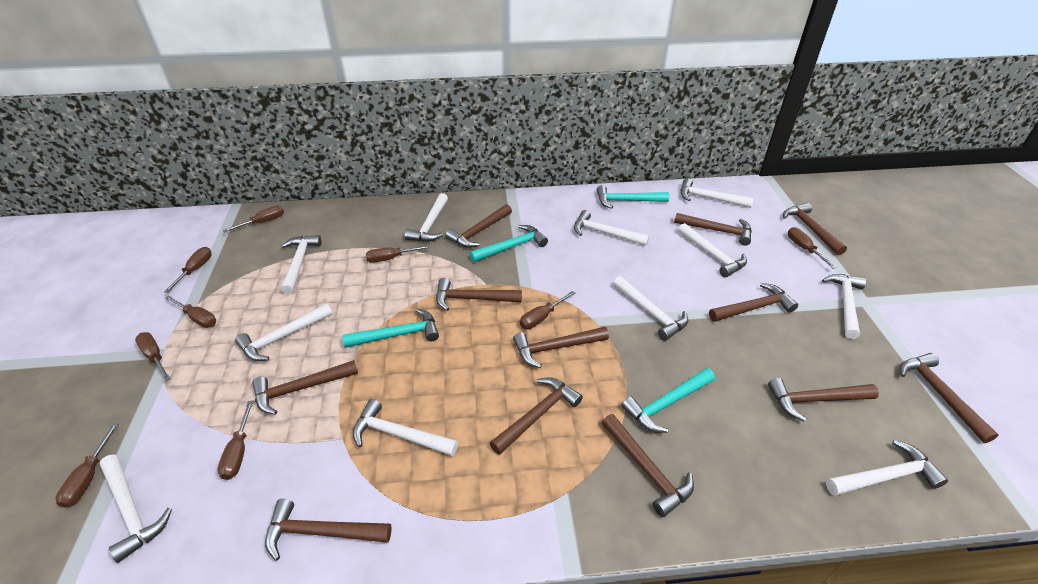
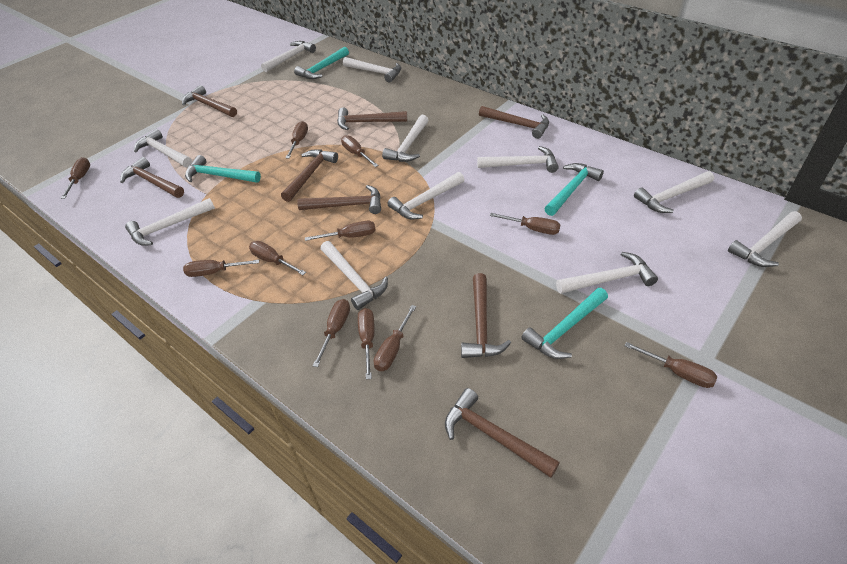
brown hammer: [252,360,358,415] [265,499,392,561] [436,278,522,311] [445,204,512,248] [490,377,583,455] [513,327,609,368] [602,414,694,517] [674,213,752,246] [709,283,798,322] [768,378,879,422] [783,203,847,255] [900,353,999,443] = 12 -> [120,157,184,198] [182,85,237,117] [281,149,338,202] [297,185,381,214] [337,107,407,130] [445,388,560,478] [461,273,511,358] [479,106,549,139] = 8
brown screwdriver: [56,423,119,508] [135,332,171,381] [164,247,212,293] [165,295,216,328] [218,401,254,480] [223,205,284,233] [366,245,431,263] [520,291,575,329] [788,227,837,269] = 9 -> [61,157,90,199] [183,260,259,277] [249,241,306,275] [286,121,308,158] [305,221,376,241] [313,299,350,367] [341,135,379,167] [358,308,375,379] [374,305,416,371] [490,213,560,235] [625,342,717,388] = 11

